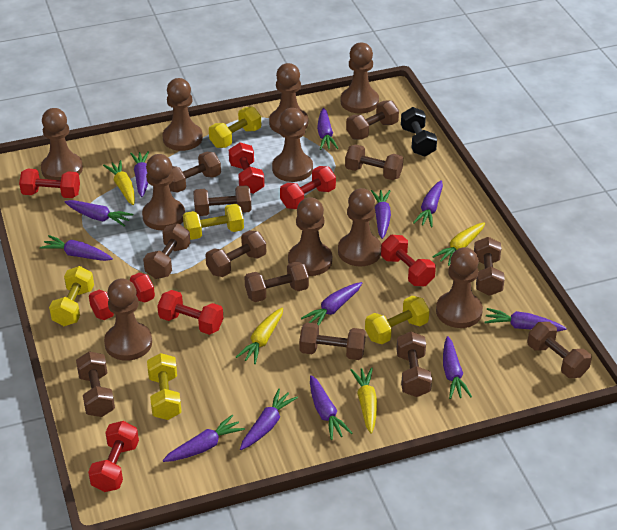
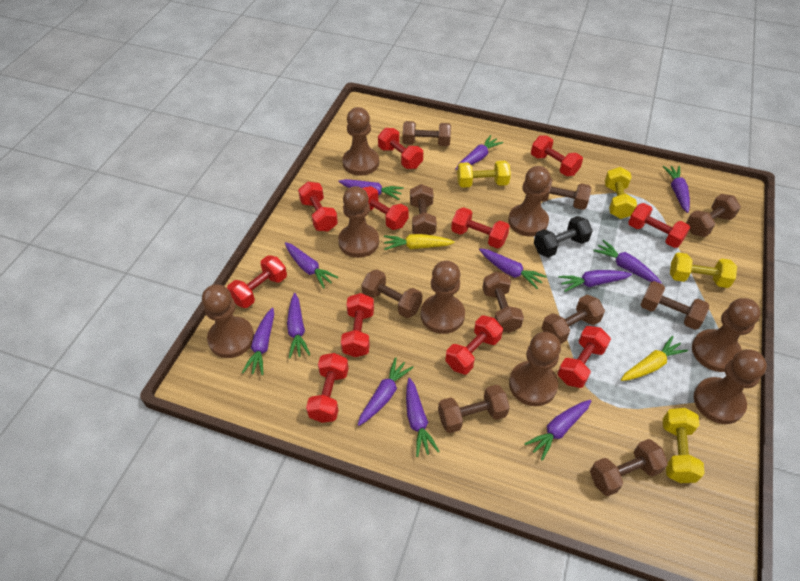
brown dumbbell: [76,351,115,417] [143,223,190,279] [169,152,221,193] [193,185,252,216] [206,230,266,277] [244,261,309,302] [299,322,366,360] [345,144,403,180] [346,101,399,140] [396,331,432,397] [474,237,505,296] [527,322,592,378] = 12 -> [361,270,422,318] [403,121,451,146] [410,184,437,235] [438,385,510,433] [482,272,524,333] [541,177,591,210] [542,295,605,344] [590,439,668,496] [640,281,709,330] [686,194,741,237] = 10
brown pawn: [41,108,83,180] [104,278,152,361] [142,154,185,230] [162,78,203,151] [269,63,308,134] [272,108,313,182] [288,197,332,276] [338,188,382,266] [341,43,379,114] [436,247,483,328] = 10 -> [202,284,254,358] [338,186,379,258] [342,107,379,176] [421,260,465,334] [508,166,551,236] [509,332,561,406] [692,298,761,372] [694,349,767,424] = 8
red dumbbell: [19,169,80,198] [88,421,139,492] [89,272,155,320] [157,290,223,335] [229,142,265,194] [280,166,336,209] [381,235,436,286] = 7 -> [227,255,287,308] [298,182,338,231] [306,353,349,423] [341,293,374,357] [362,186,409,230] [378,128,423,169] [445,316,503,374] [451,207,510,249] [531,135,583,176] [557,326,611,388] [628,203,690,248] = 11
yellow carrot: [103,160,135,205] [236,308,283,364] [350,367,377,434] [432,222,485,266] = 4 -> [384,234,455,250] [621,336,688,381] = 2
yellow dumbbell: [49,266,94,326] [147,353,182,420] [183,204,244,240] [209,107,261,148] [365,296,430,344] = 5 -> [457,161,511,188] [605,167,637,219] [663,408,705,483] [670,252,737,288] = 4

